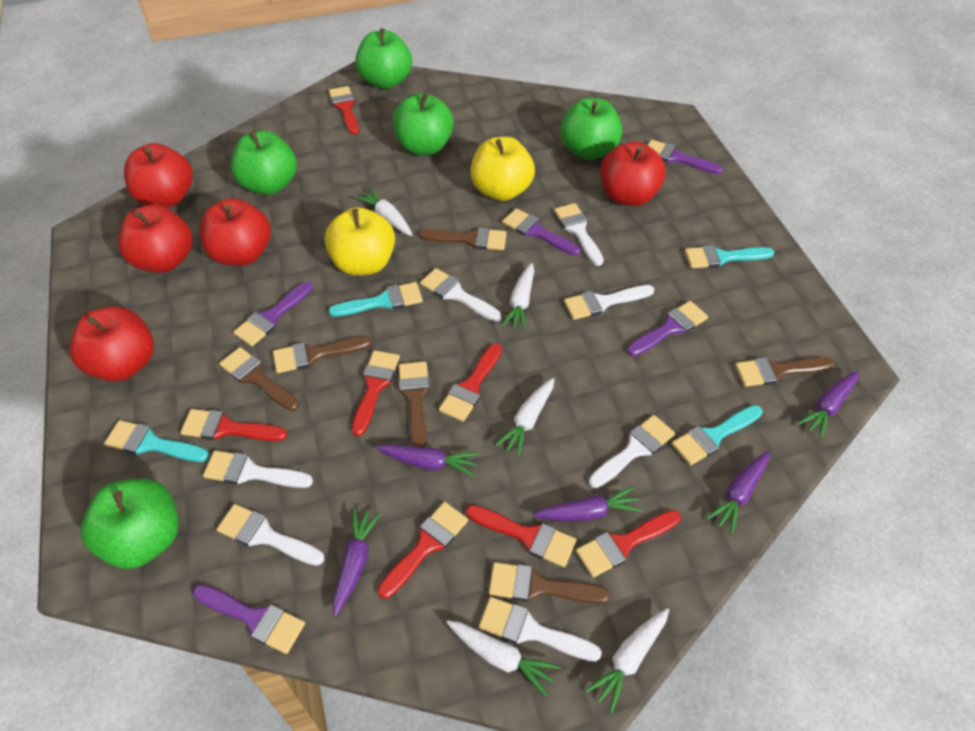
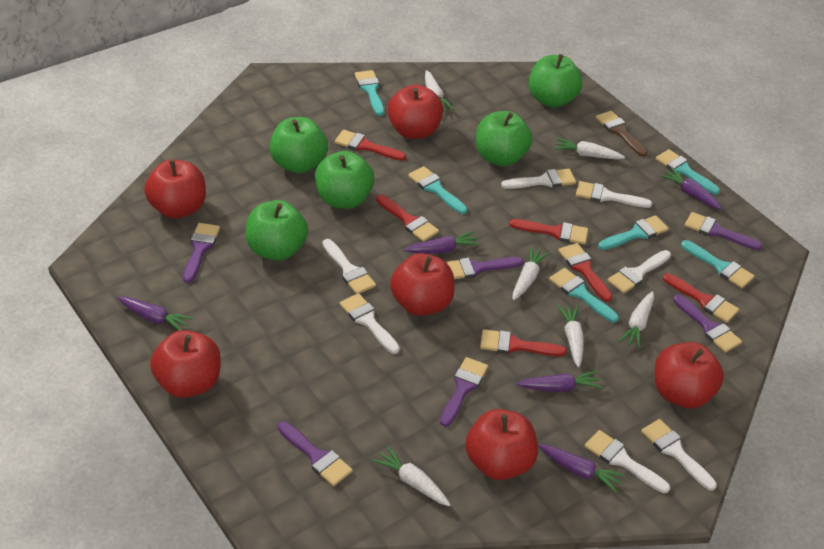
brown brush: [219,347,299,411] [273,337,372,373] [399,362,430,447] [419,227,507,250] [489,562,610,604] [735,357,834,387] = 6 -> [596,111,648,157] = 1
purple brush: [193,585,305,654] [233,282,313,346] [502,208,581,256] [627,301,708,356] [648,140,723,174] = 5 -> [183,223,220,283] [278,421,353,486] [440,357,488,427] [446,257,524,279] [673,294,742,353] [684,212,762,250] = 6
red apple: [70,306,154,382] [118,205,193,273] [124,143,193,207] [200,198,271,266] [600,142,666,206] = 5 -> [144,160,206,219] [150,330,221,398] [388,84,443,139] [390,253,455,316] [465,409,538,480] [655,342,724,408] = 6
red brush: [180,409,287,441] [329,86,359,135] [352,350,400,436] [378,502,468,599] [439,343,502,422] [466,505,576,567] [576,510,681,578] = 7 -> [335,130,406,161] [376,195,439,242] [480,329,567,356] [509,219,588,244] [558,243,613,302] [663,273,739,323] = 6
turquoise brush: [104,420,209,462] [329,282,423,317] [672,405,763,465] [685,245,774,268] = 4 -> [355,70,384,116] [408,166,467,214] [549,268,619,322] [598,215,669,250] [656,149,720,194] [681,240,755,288] = 6
white carrot: [354,187,412,236] [446,620,560,696] [495,378,554,457] [501,263,534,331] [585,608,669,714] = 5 -> [372,446,450,506] [425,70,454,111] [513,246,550,300] [554,138,625,159] [557,305,584,367] [619,291,654,349] = 6
yellow apple: [325,207,395,276] [470,137,535,201] = 2 -> none = 0

